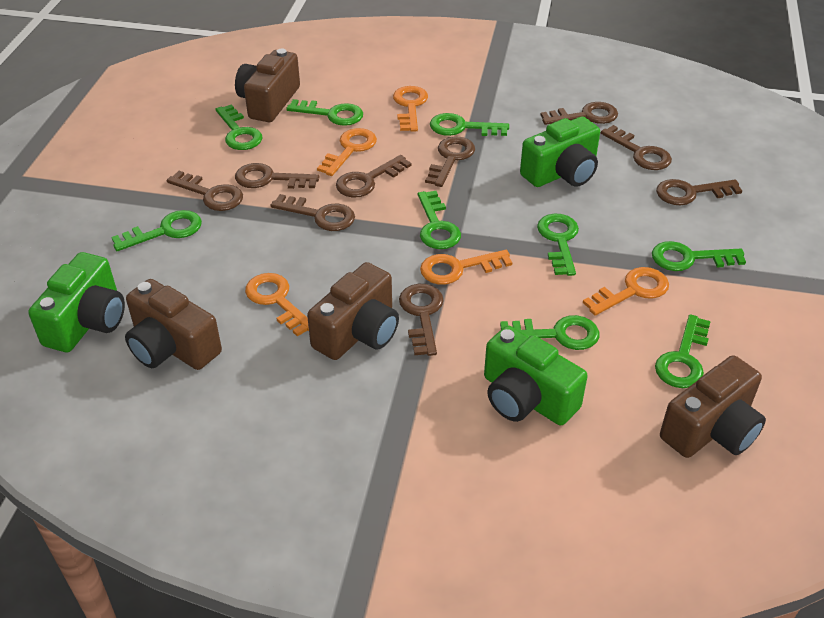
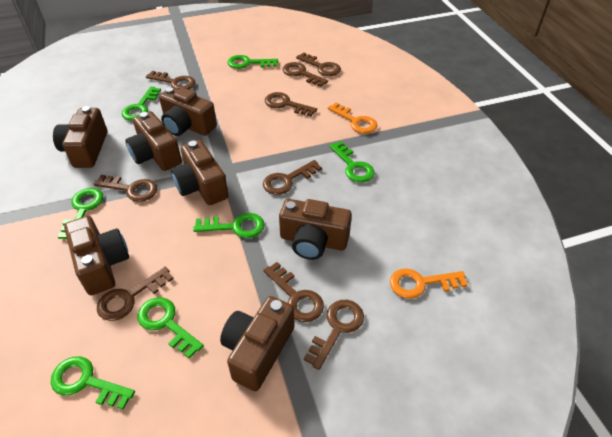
brown camera: [125,279,222,370] [235,48,300,122] [307,262,399,360] [660,355,766,458] = 4 -> [53,106,107,168] [64,216,129,295] [125,111,182,171] [159,87,217,136] [171,140,229,205] [220,296,295,391] [279,199,352,260] = 7
green camera: [28,252,125,352] [484,326,588,425] [520,117,600,187] = 3 -> none = 0
green key: [111,210,202,251] [216,104,262,150] [286,99,363,126] [418,191,461,249] [430,113,509,136] [500,315,599,350] [537,213,579,276] [652,241,746,271] [655,314,711,388] = 9 -> [51,356,135,410] [58,188,103,239] [122,87,161,121] [138,297,204,358] [193,213,265,238] [228,55,278,69] [329,141,375,183] = 7
orange key: [245,273,309,337] [317,128,377,176] [393,86,428,132] [420,250,512,285] [583,267,669,316] = 5 -> [328,102,377,134] [390,268,468,299] = 2

